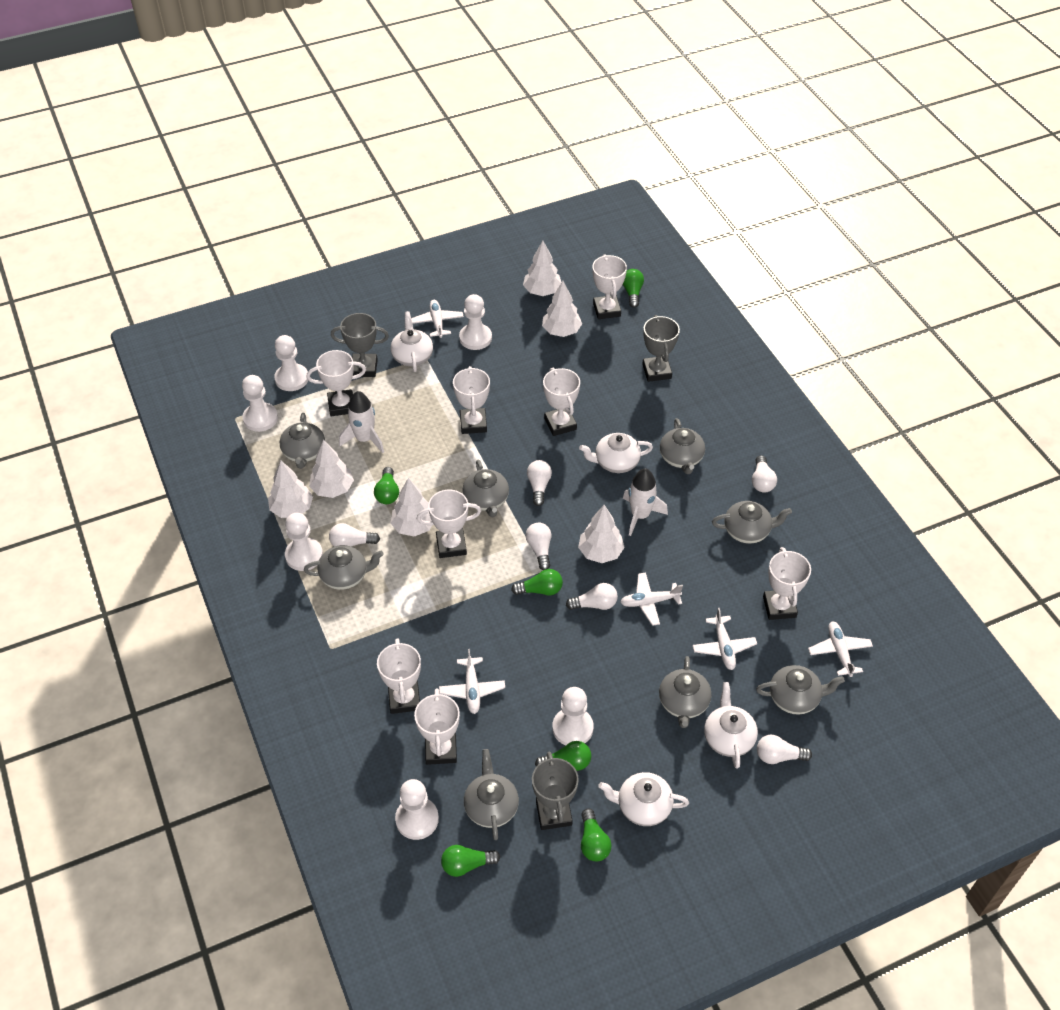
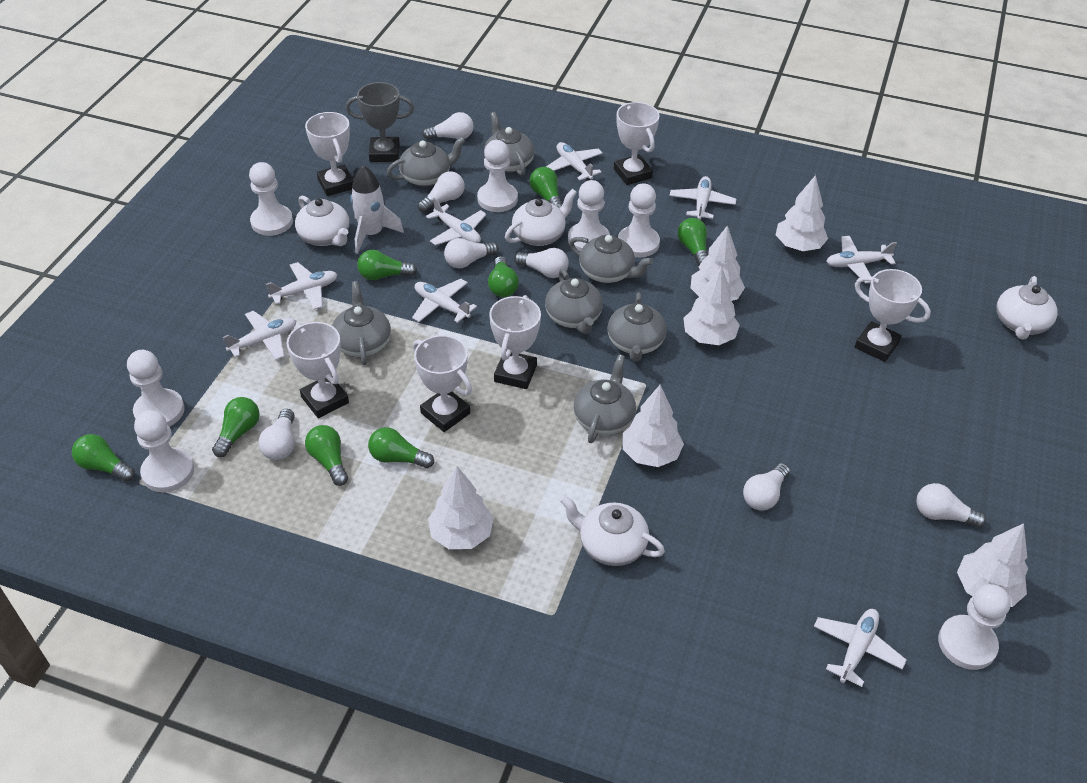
green light bulb: [374,467,399,504] [441,845,500,877] [511,569,563,595] [535,741,591,771] [581,809,612,861] [623,269,644,308] = 6 -> [72,434,135,482] [212,397,260,457] [305,425,348,486] [357,250,417,280] [368,427,434,468] [488,256,519,297] [530,167,563,208] [677,218,708,266] = 8
grey teapot: [280,413,325,469] [304,545,384,590] [462,460,509,517] [464,749,519,840] [659,656,711,728] [660,418,705,474] [712,501,792,544] [756,665,845,715] = 8 -> [332,281,391,365] [387,137,465,187] [484,112,534,176] [545,269,603,334] [569,235,653,283] [573,355,636,443] [607,292,666,362] = 7
grey trophy: [331,313,389,377] [532,751,579,830] [642,315,680,382] = 3 -> [346,82,414,162] = 1
white light bulb: [329,523,380,547] [525,523,551,570] [527,460,552,506] [566,583,618,610] [752,455,777,493] [757,734,812,764] = 6 -> [258,409,295,460] [418,171,465,213] [422,112,474,140] [444,238,499,268] [514,248,569,278] [743,463,790,511] [916,483,986,528] = 7
white pawn: [242,375,278,432] [274,335,308,391] [285,513,323,571] [395,779,439,840] [459,294,492,350] [552,687,594,745] = 6 -> [127,350,185,427] [134,410,194,492] [249,162,293,236] [477,140,518,212] [568,180,610,252] [618,183,660,257] [938,584,1011,670] = 7
white plane: [411,300,464,338] [439,649,505,714] [620,572,683,626] [692,608,757,670] [808,622,873,677] = 5 -> [223,311,296,360] [266,262,338,310] [412,279,477,323] [426,197,487,245] [546,142,603,181] [670,176,736,220] [813,609,906,687] [826,236,897,284] = 8
white rocket: [339,391,384,453] [623,468,668,536] = 2 -> [350,165,404,254] = 1
white trophy: [307,350,366,416] [377,638,421,714] [414,688,460,765] [417,490,481,558] [453,366,490,434] [543,368,580,436] [592,254,627,319] [763,547,811,620] = 8 -> [287,322,349,418] [305,112,354,196] [413,335,472,432] [489,295,541,389] [614,102,660,185] [855,269,931,362] = 6

